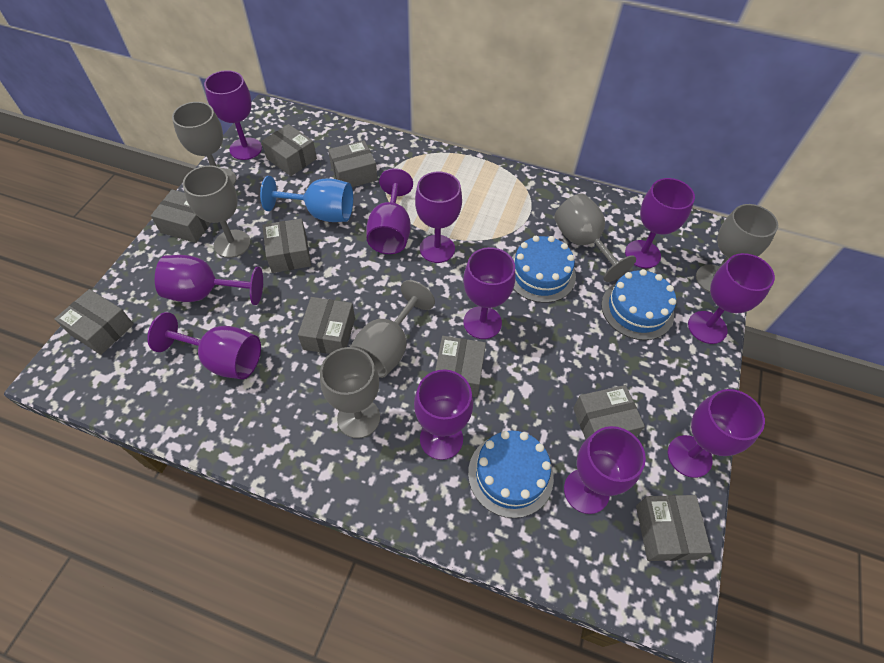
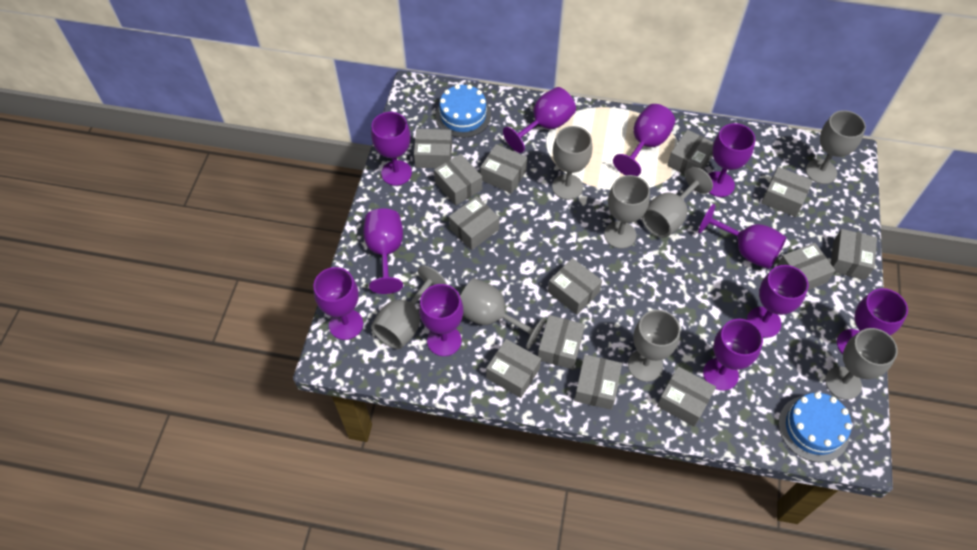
blue cake: [468,431,554,518] [512,236,576,303] [601,269,676,340] = 3 -> [435,84,491,138] [778,392,852,462] = 2
blue goblet: [260,176,353,222] = 1 -> none = 0
grey box: [55,289,134,355] [151,189,211,243] [262,124,317,176] [262,218,311,273] [298,297,355,354] [328,140,378,187] [435,336,486,397] [573,385,645,439] [636,495,711,561] = 9 -> [414,129,452,168] [434,154,482,205] [449,196,500,250] [480,144,527,194] [486,339,541,398] [538,315,585,370] [548,258,602,315] [574,354,622,410] [657,366,716,427] [667,130,714,174] [761,167,813,217] [776,243,835,290] [831,229,877,280] = 13
grey goblet: [172,102,236,185] [183,165,251,258] [320,347,380,438] [350,280,435,378] [554,194,636,282] [696,204,778,292] = 6 -> [371,265,447,349] [460,278,545,349] [552,126,592,200] [604,175,650,249] [628,310,680,382] [641,167,713,238] [806,110,866,184] [825,328,898,400] = 8

